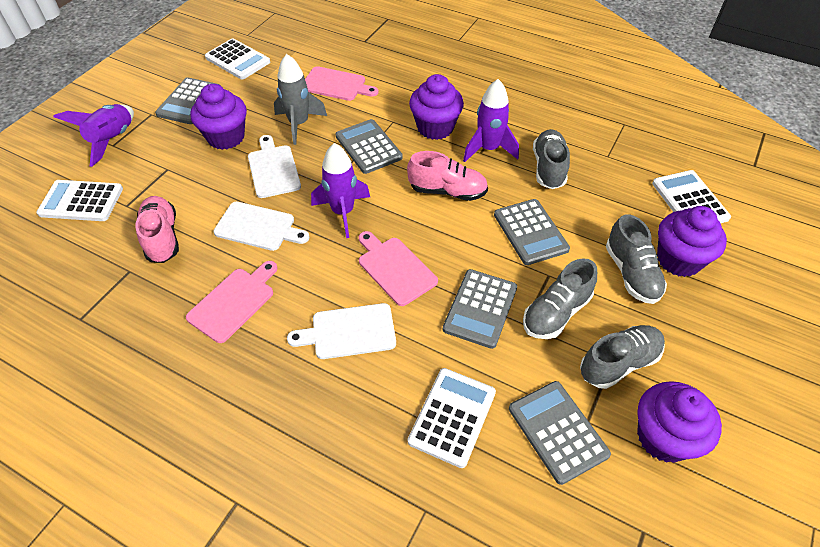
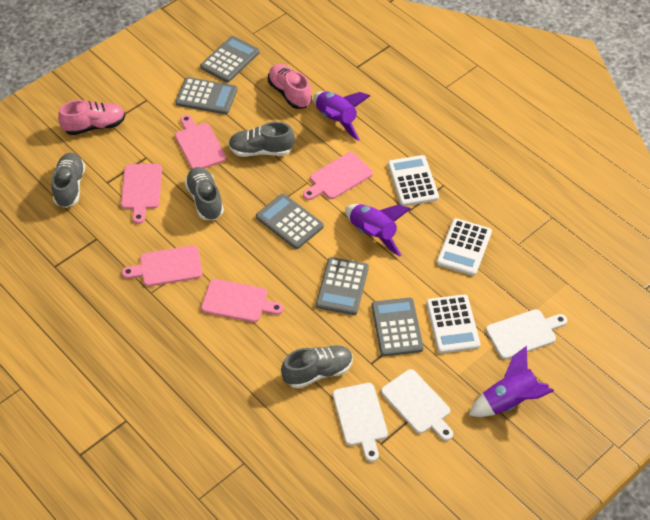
grey rocket: [274,54,327,145] = 1 -> none = 0
pink cutting board: [186,261,277,343] [305,66,379,101] [359,231,438,306] = 3 -> [121,164,162,224] [122,245,202,286] [175,115,226,169] [201,279,283,322] [303,152,373,200] = 5
purple cupcake: [190,84,247,150] [409,74,464,140] [637,381,722,463] [657,206,727,277] = 4 -> none = 0
white calculator: [36,180,123,221] [205,38,270,80] [408,368,496,468] [652,170,731,223] = 4 -> [388,155,439,206] [426,294,480,353] [437,218,492,276] = 3

